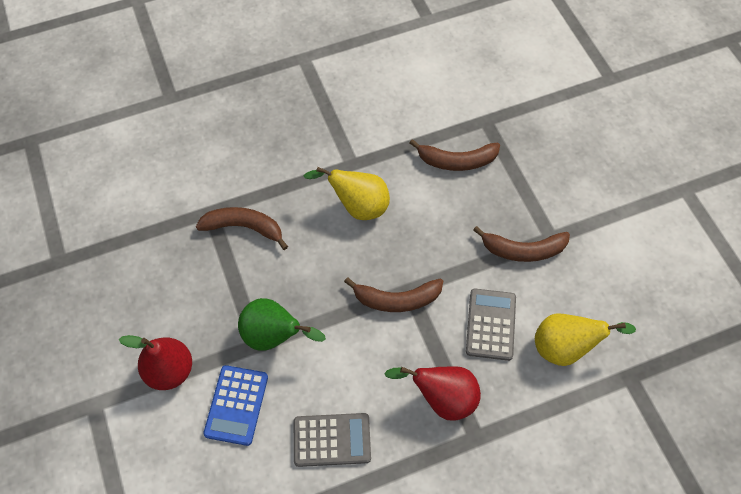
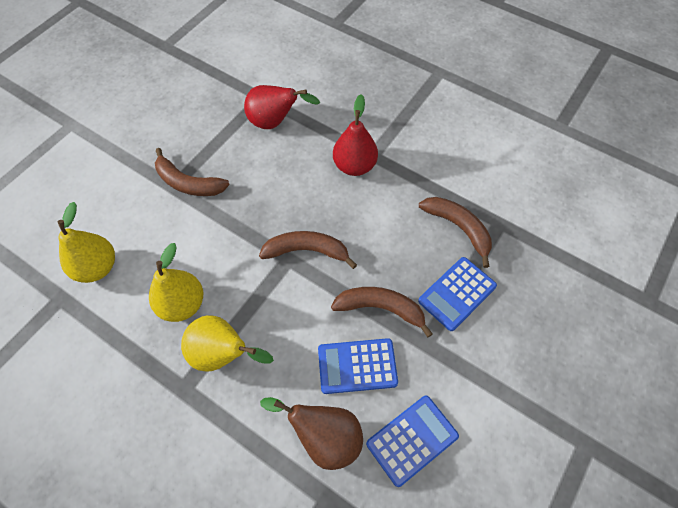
blue calculator: [203,365,268,446] = 1 -> [318,338,398,394] [366,395,459,487] [418,257,497,331] = 3
brown pear: none = 0 -> [260,397,363,470] = 1
green pear: [238,298,326,351] = 1 -> none = 0
grey calculator: [294,413,371,467] [466,289,516,361] = 2 -> none = 0
yellow pear: [304,167,390,220] [535,314,636,366] = 2 -> [58,202,115,283] [149,243,203,322] [181,315,274,372] = 3

